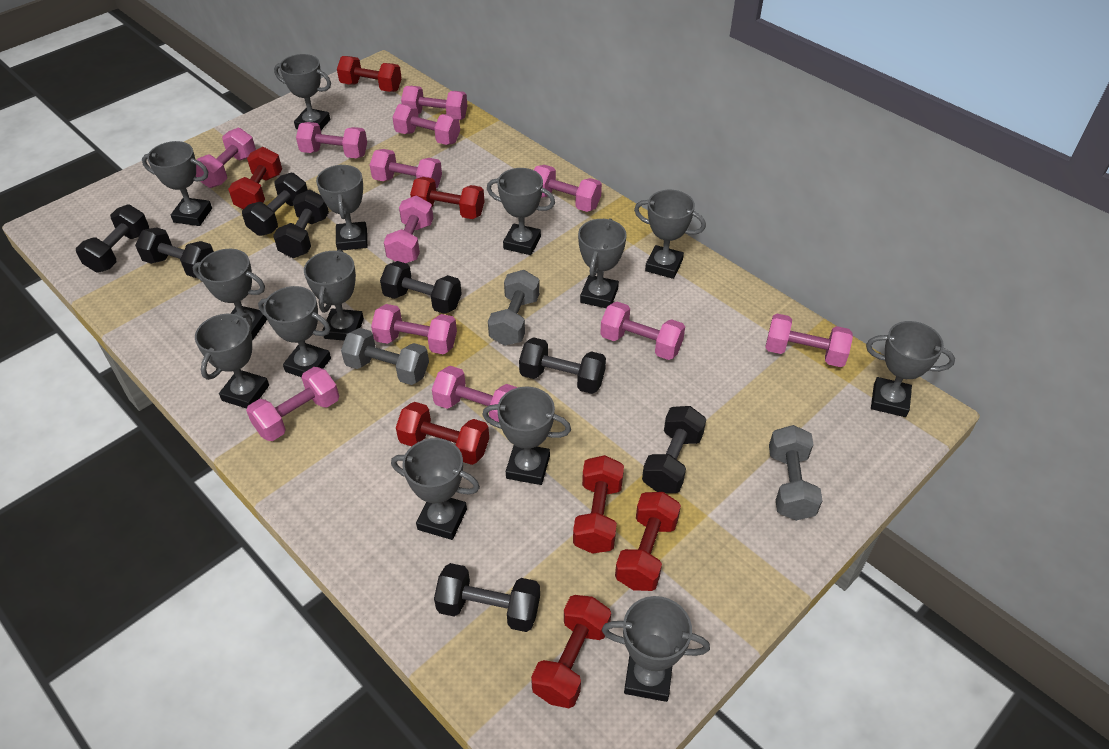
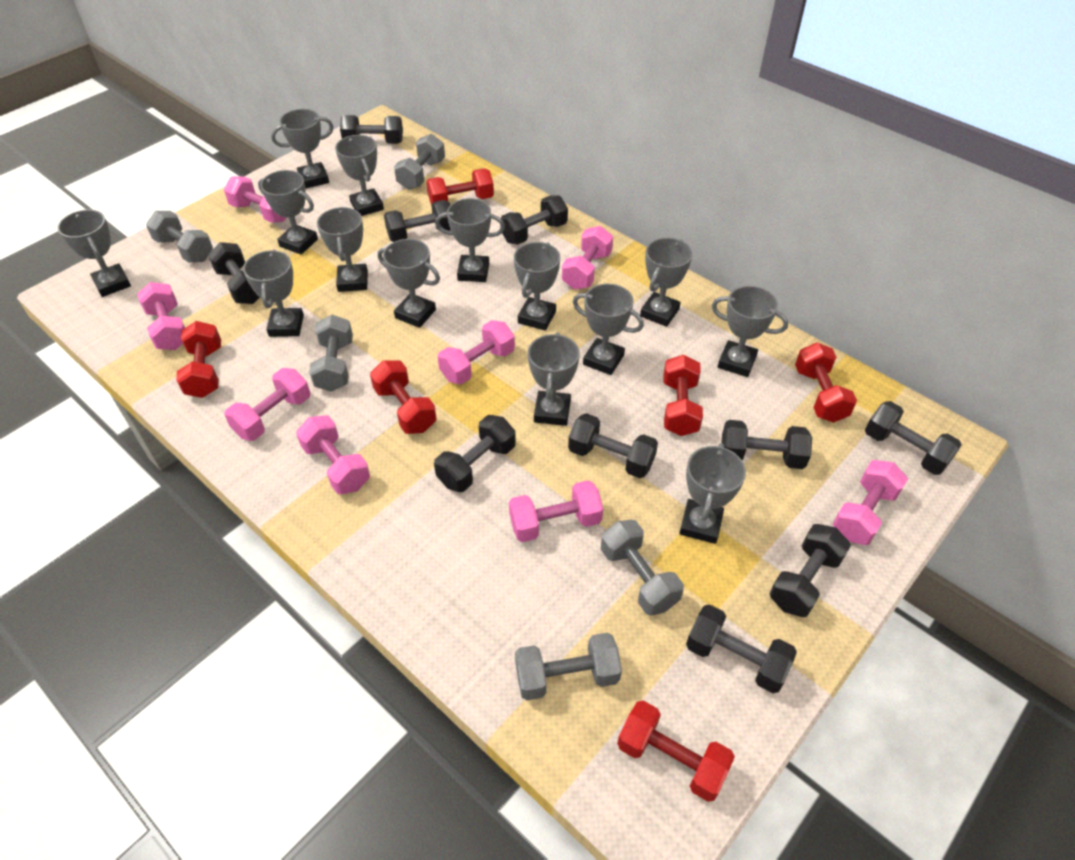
black dumbbell: [76,205,149,273] [135,227,214,278] [242,173,308,236] [273,190,329,258] [380,261,462,314] [434,563,540,632] [519,337,606,394] [642,406,706,493] = 8 -> [208,242,260,304] [340,115,403,144] [384,200,451,242] [434,415,516,492] [501,195,568,244] [568,413,658,478] [686,604,797,693] [721,420,812,469] [769,524,851,617] [865,401,961,475] = 10
grey dumbbell: [341,328,429,385] [488,270,540,346] [769,425,823,521] = 3 -> [146,211,213,263] [309,315,353,392] [394,134,445,190] [515,633,622,700] [601,520,684,616] = 5
pink dumbbell: [196,128,256,188] [246,367,339,441] [296,122,367,158] [370,149,442,188] [371,304,457,355] [384,196,433,263] [392,104,460,145] [401,86,467,120] [432,366,518,422] [534,165,602,212] [600,302,685,360] [765,314,853,367] = 12 -> [137,282,185,350] [224,176,286,223] [224,368,310,441] [296,416,370,494] [438,320,515,385] [509,480,603,542] [562,226,613,290] [833,460,908,545] = 8
red dumbbell: [228,147,282,209] [337,56,402,92] [396,402,489,465] [410,177,484,219] [531,595,611,708] [573,455,624,554] [615,492,681,591] = 7 -> [176,321,221,398] [370,360,437,434] [426,168,494,205] [617,700,735,802] [663,355,703,436] [795,343,857,423] = 6

